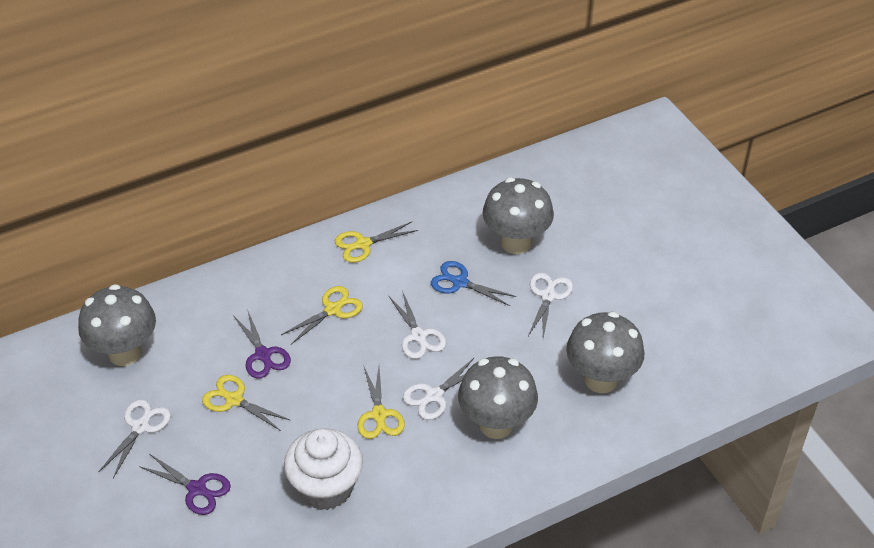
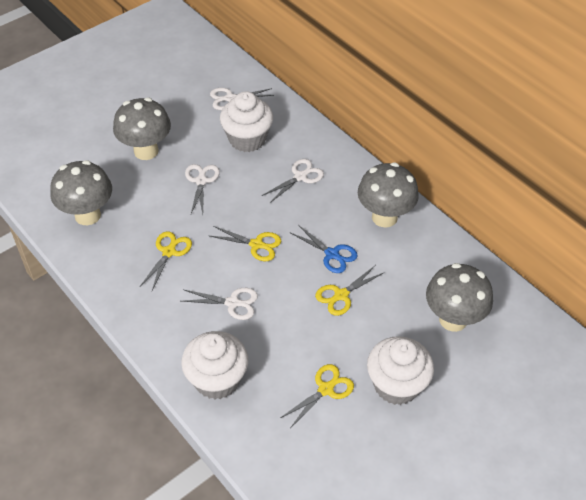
purple scissors: [139,454,231,515] [233,309,291,379] = 2 -> none = 0
white cupcake: [284,428,363,510] = 1 -> [181,331,248,399] [220,91,273,152] [367,336,434,405] = 3

